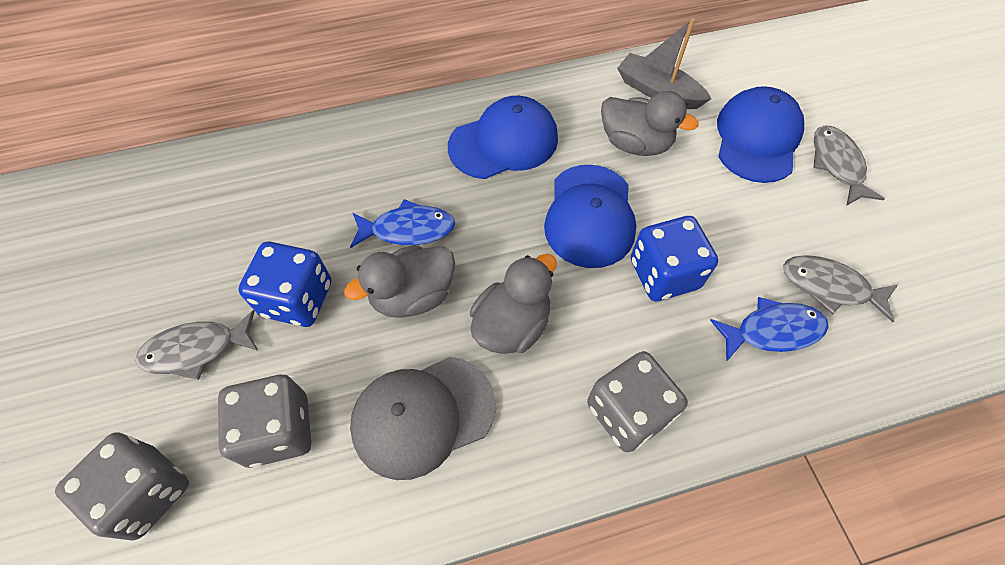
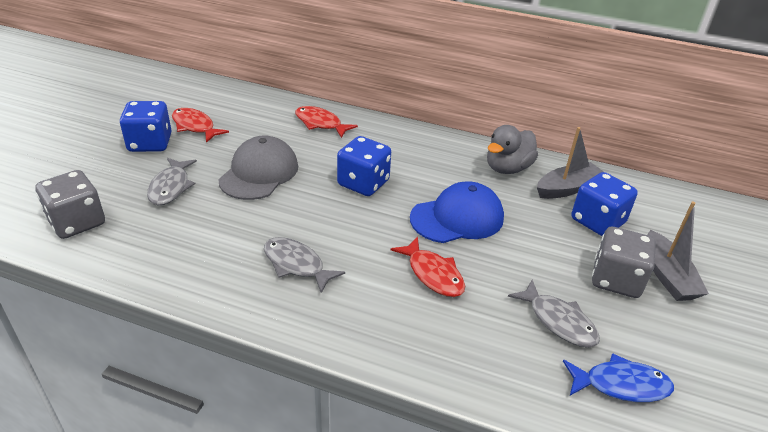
blue cap: [448,96,558,179] [544,165,636,268] [717,86,804,183] = 3 -> [410,181,504,243] = 1
blue dice: [238,241,331,327] [631,216,718,302] = 2 -> [120,101,172,152] [337,136,391,196] [571,172,638,236] = 3
blue fish: [350,199,455,248] [710,297,829,362] = 2 -> [563,353,674,402] = 1
grey boat: [617,18,711,109] = 1 -> [537,127,604,199] [648,201,709,301] = 2
grey dice: [55,433,189,541] [218,375,311,468] [587,351,688,452] = 3 -> [35,170,105,239] [592,227,656,298] = 2
grey duck: [344,245,455,318] [470,254,556,354] [601,91,699,156] = 3 -> [487,125,538,174] = 1
red fish: none = 0 -> [172,108,229,143] [295,106,358,138] [390,237,465,297] = 3

